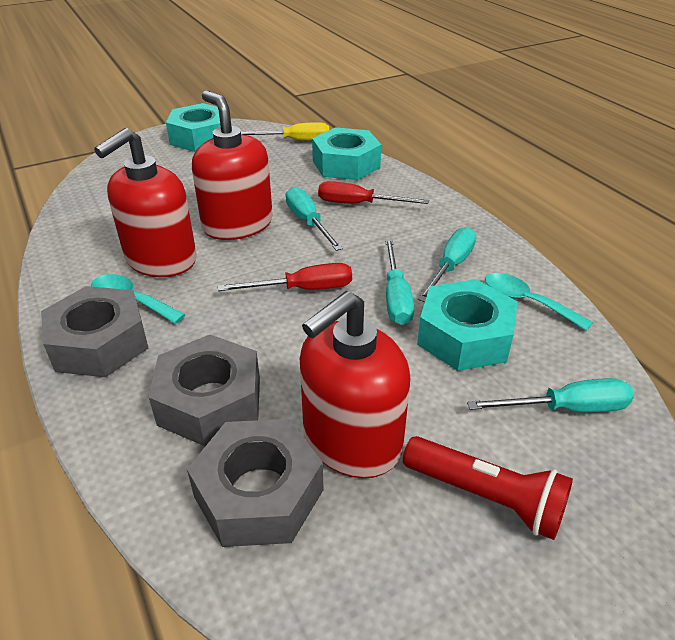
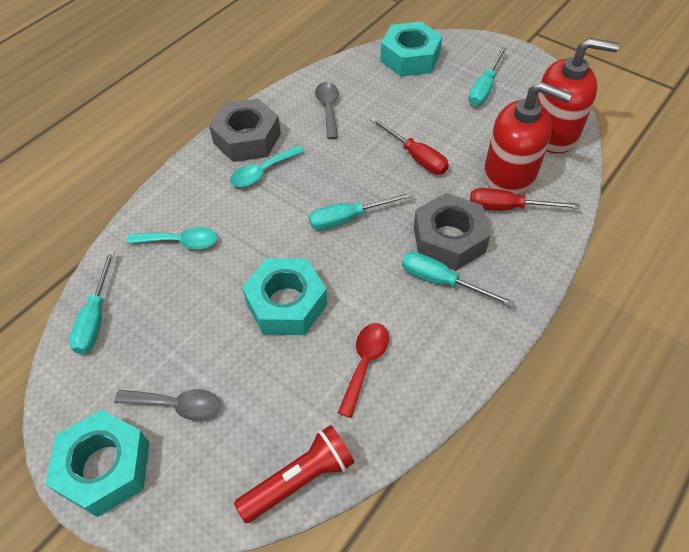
grey nut: [41,286,148,377] [149,335,260,446] [187,419,324,547] = 3 -> [209,99,281,162] [414,193,491,271] = 2
grey spoon: none = 0 -> [114,389,220,421] [315,82,339,139] = 2
red soap dispenser: [94,128,197,277] [192,91,273,240] [300,291,410,478] = 3 -> [484,82,572,196] [536,38,619,154] = 2
red spoon: none = 0 -> [338,323,389,418] = 1
yellow screwdriver: [241,122,329,141] = 1 -> none = 0

